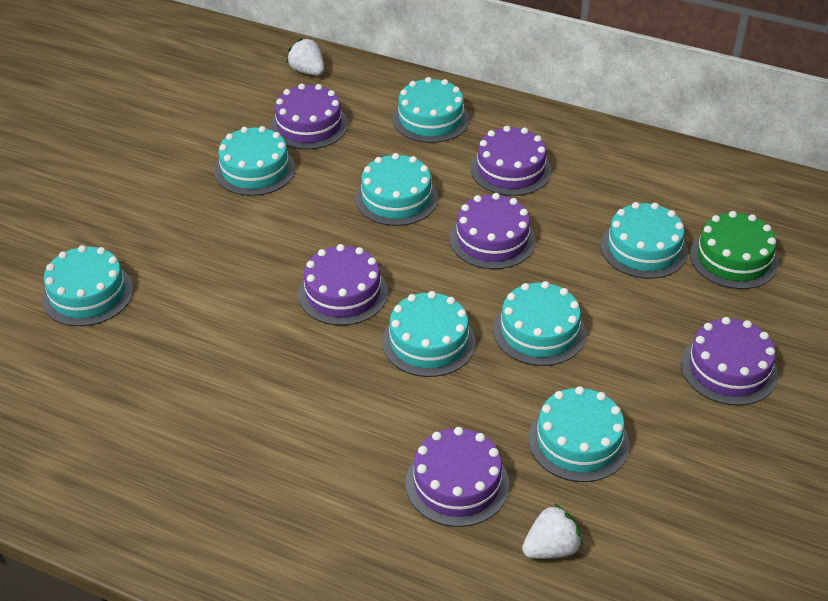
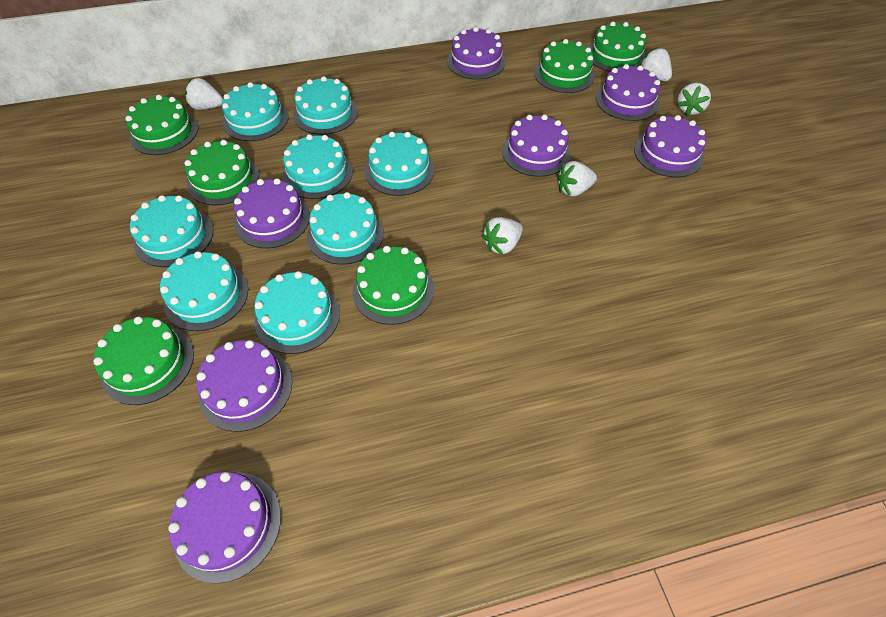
green cake: [690,211,779,289] = 1 -> [93,317,194,405] [126,95,198,155] [184,140,259,205] [353,246,434,325] [534,39,595,93] [588,22,646,72] = 6
purple cake: [270,84,348,150] [298,244,388,326] [406,427,509,527] [450,193,536,269] [471,126,551,196] [681,317,778,406] = 6 -> [168,472,281,584] [196,340,292,432] [234,178,310,248] [447,27,506,80] [502,115,570,177] [595,64,660,121] [634,115,706,177] = 7
white strawberry: [287,38,324,75] [522,503,583,559] = 2 -> [185,78,223,110] [481,217,523,255] [557,161,597,197] [639,47,672,81] [676,83,711,116] = 5

